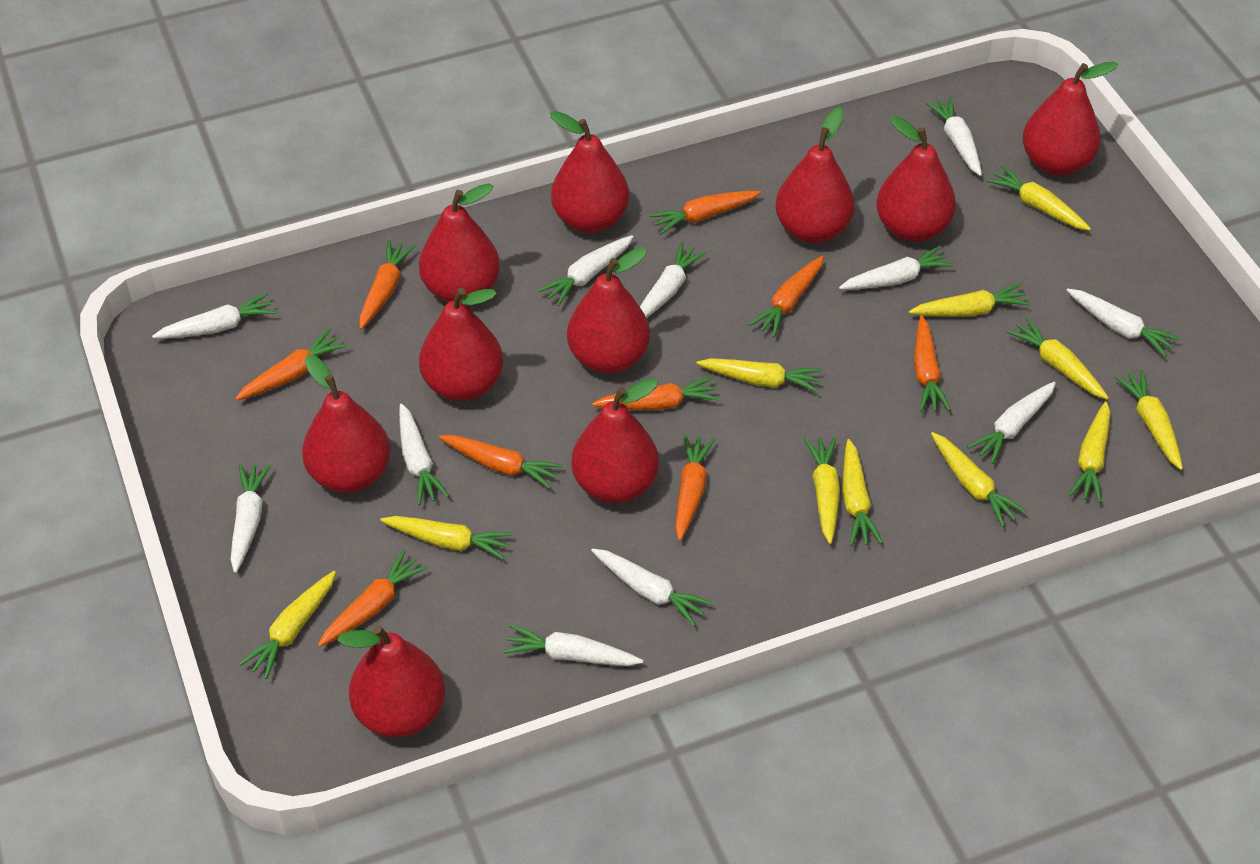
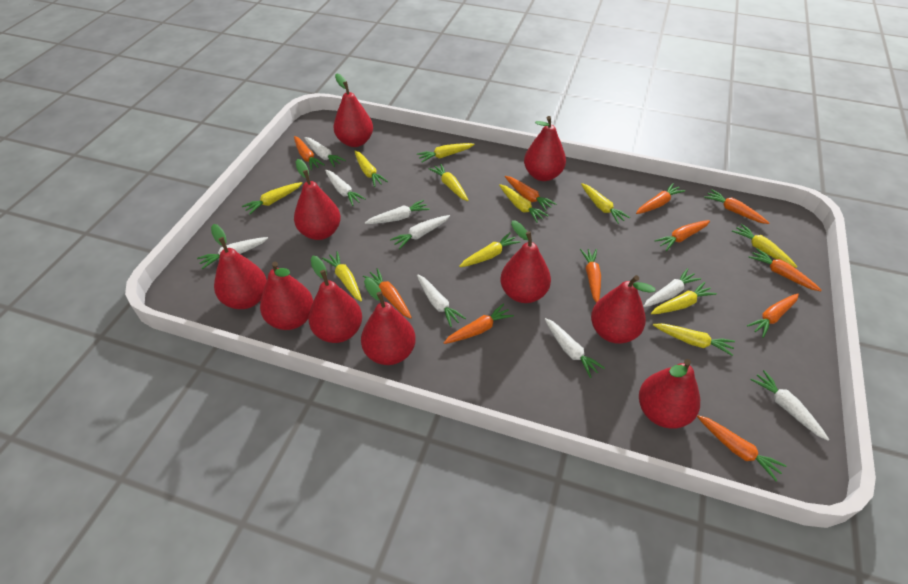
orange carrot: [235,328,348,401] [318,550,428,647] [359,240,416,329] [439,435,562,489] [592,376,720,410] [649,191,761,234] [675,435,715,541] [748,256,824,337] [914,315,951,412] = 9 -> [294,136,325,170] [363,268,412,319] [444,304,514,344] [505,176,557,211] [580,249,601,303] [636,183,685,214] [654,220,710,251] [697,415,786,481] [704,189,769,224] [747,293,799,338] [748,248,822,291] = 11
white carrot: [152,292,276,338] [231,464,271,573] [399,403,449,505] [503,625,643,666] [538,235,634,306] [591,548,712,626] [640,242,707,318] [839,245,954,290] [926,97,982,176] [967,382,1056,464] [1066,288,1180,357] = 11 -> [197,237,268,269] [304,137,346,167] [325,170,365,206] [365,200,430,224] [390,215,450,249] [417,274,466,327] [545,318,605,378] [643,268,701,307] [751,370,829,441] = 9

